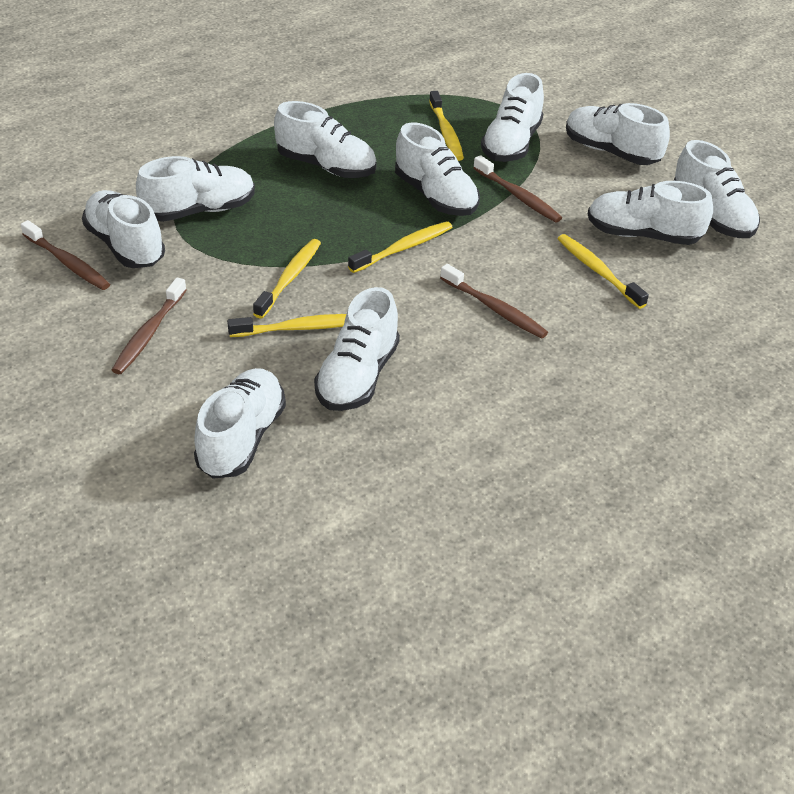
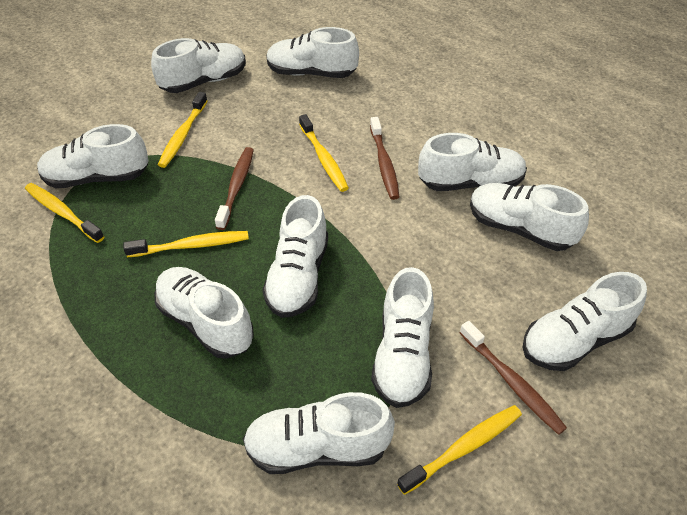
brown toothbrush: [21,220,110,290] [112,277,186,374] [440,264,548,339] [473,155,562,222] = 4 -> [215,147,254,230] [370,117,399,200] [460,321,567,435] = 3

